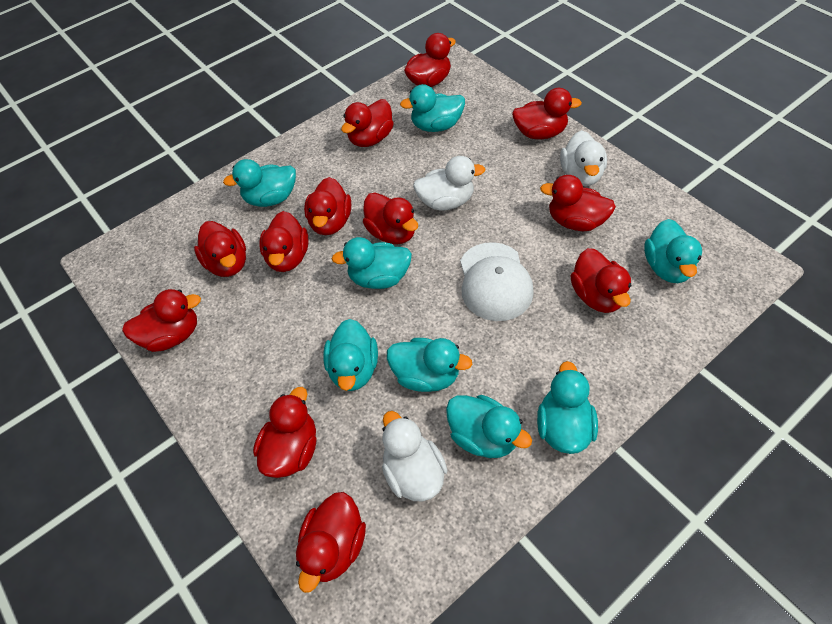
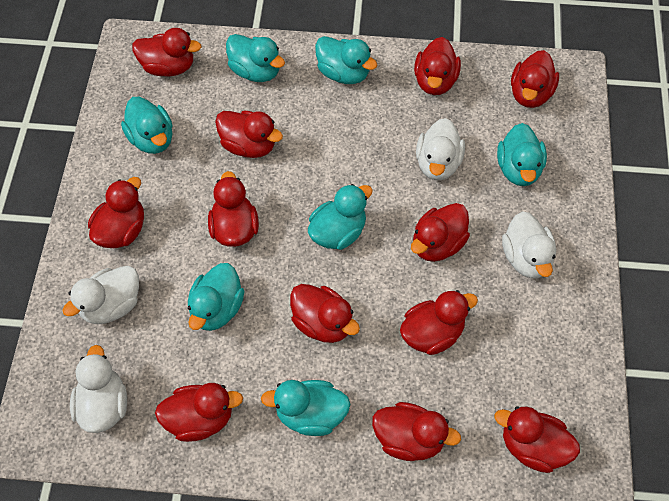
turquoise duck: [223,159,296,207] [323,319,378,391] [332,237,412,289] [387,338,472,392] [400,84,465,132] [446,395,532,458] [537,361,598,454] [644,219,702,283] = 8 -> [121,97,173,154] [188,263,244,331] [226,34,285,82] [261,380,351,436] [308,184,373,250] [315,36,377,84] [497,123,547,186] = 7
white cap: [460,242,534,321] = 1 -> none = 0
white duck: [382,411,448,502] [413,156,485,211] [560,130,607,186] = 3 -> [62,266,139,324] [70,345,127,433] [416,118,465,180] [502,212,556,278] = 4

